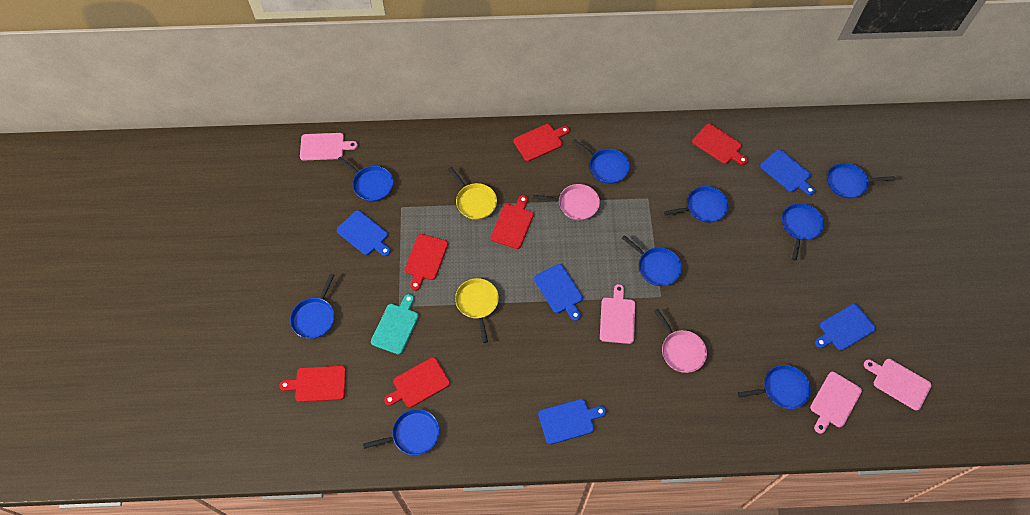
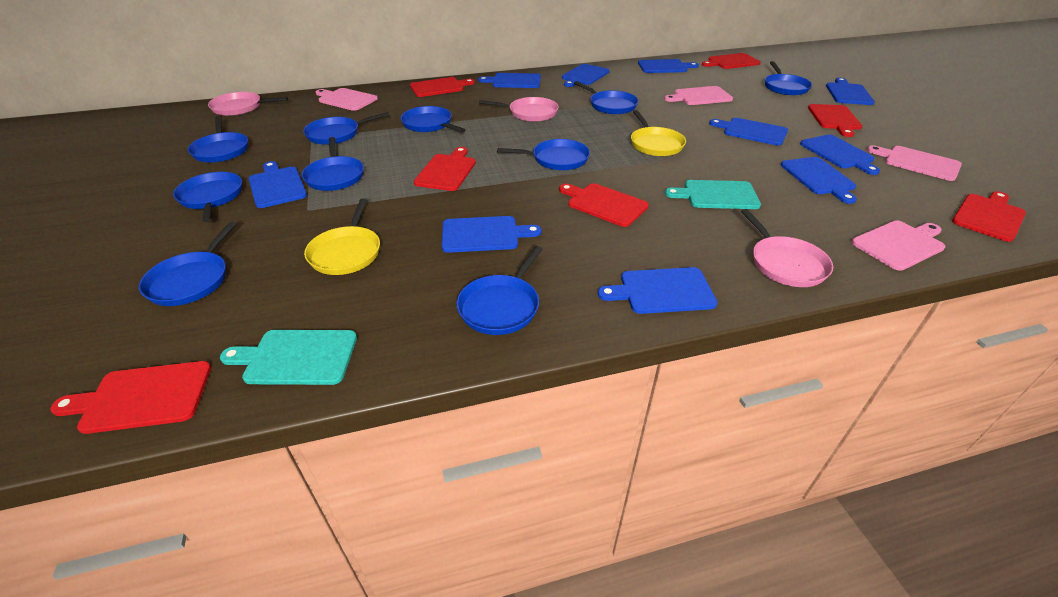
blue cutting board: [337,210,391,256] [534,264,583,321] [538,399,606,445] [760,149,815,195] [815,304,876,351] = 5 -> [249,161,307,208] [442,216,541,253] [478,73,541,88] [562,64,610,87] [598,267,718,314] [638,59,699,73] [709,118,788,146] [781,157,856,204] [800,134,880,175] [826,78,875,105] = 10
blue pan: [290,273,334,339] [337,157,393,202] [363,409,439,455] [572,139,630,184] [622,235,682,286] [664,186,729,223] [738,365,811,409] [782,203,824,260] [827,163,895,198] = 9 -> [139,221,237,306] [173,172,242,222] [188,116,248,163] [302,137,364,191] [303,112,389,145] [401,106,465,133] [456,246,543,335] [497,139,590,170] [574,81,638,114] [765,61,812,96] = 10
pink pan: [533,184,600,220] [654,309,707,373] = 2 -> [208,92,288,116] [479,97,559,122] [741,209,833,287] = 3
red cutting board: [279,366,346,402] [384,357,450,408] [405,234,448,291] [491,195,534,249] [514,124,569,161] [692,124,748,165] = 6 -> [50,361,211,434] [410,77,475,97] [414,147,476,191] [559,183,649,227] [702,53,760,69] [808,104,862,137] [952,191,1026,242] = 7
turquoise cutting board: [371,294,419,355] = 1 -> [220,330,357,385] [665,180,761,209] = 2

